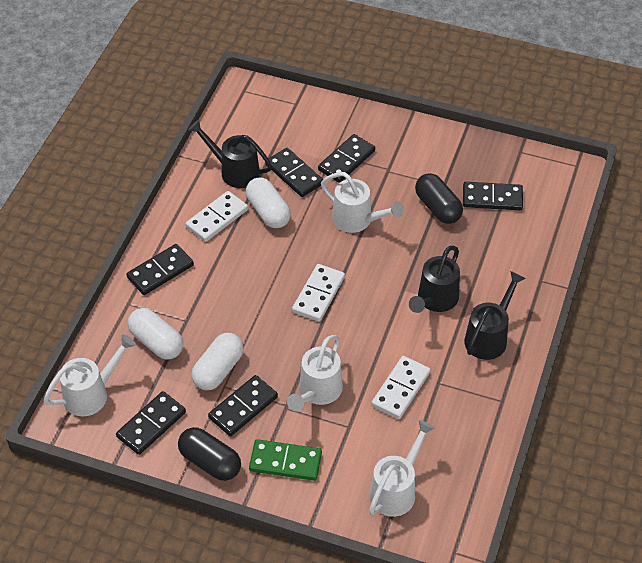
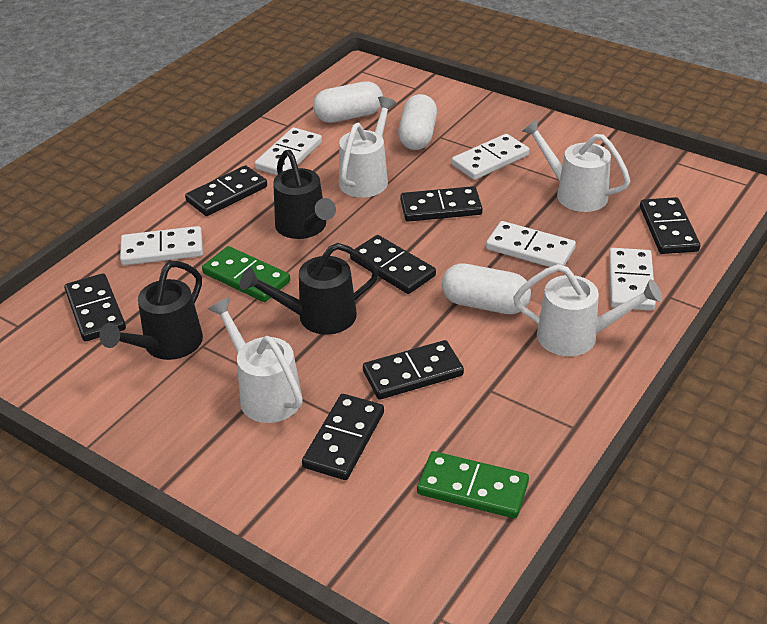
black capsule: [178,427,241,481] [415,173,463,224] = 2 -> none = 0
black domino: [116,391,186,455] [126,244,194,295] [208,375,278,436] [266,148,323,197] [318,134,375,183] [463,182,523,210] = 6 -> [64,273,126,341] [185,165,267,216] [302,394,384,480] [350,235,436,294] [363,340,464,400] [400,186,483,222] [640,197,700,254] = 7
green domino: [249,439,322,481] = 1 -> [202,246,290,302] [417,451,529,518] = 2
white domino: [186,191,248,242] [292,264,345,322] [372,356,430,419] = 3 -> [120,226,203,265] [255,127,322,175] [452,134,529,180] [486,221,576,267] [609,248,656,311] = 5

